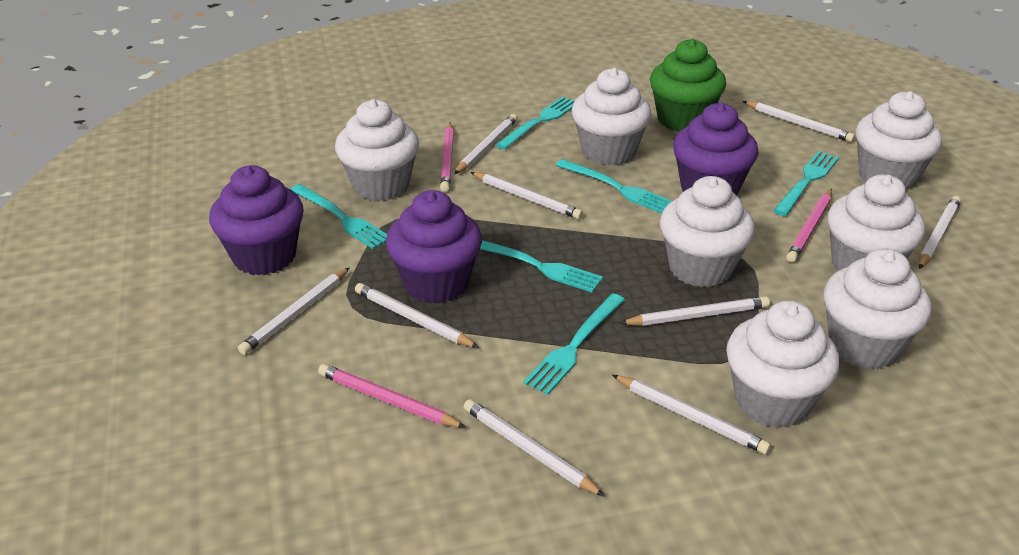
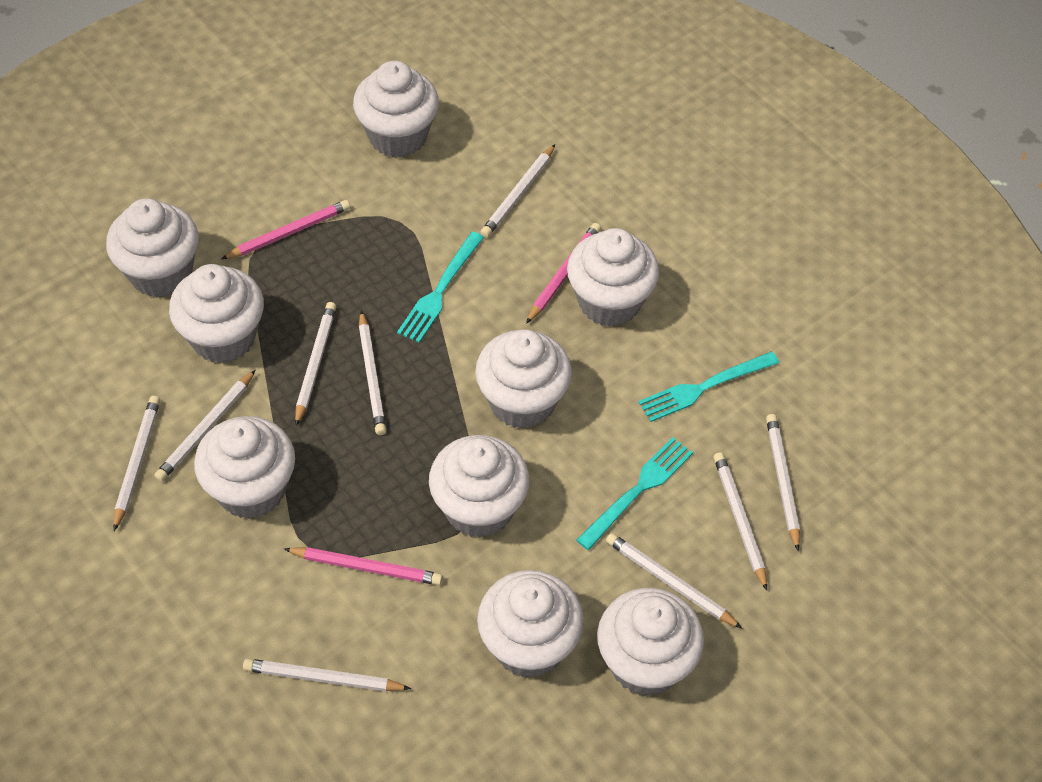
green cupcake: [650,39,726,132] = 1 -> none = 0
purple cupcake: [209,165,304,275] [386,190,482,303] [673,103,758,195] = 3 -> none = 0
turquoise fork: [291,184,387,249] [480,240,603,292] [496,96,574,150] [523,293,625,395] [556,159,672,214] [773,151,839,216] = 6 -> [397,231,484,343] [576,437,693,550] [638,352,779,422] = 3
white cupcake: [335,99,419,201] [572,68,652,166] [660,176,755,287] [726,301,840,428] [824,249,932,369] [827,174,925,271] [856,91,942,190] = 7 -> [106,198,199,297] [169,264,264,363] [194,416,295,519] [353,61,439,158] [429,435,529,538] [475,329,572,429] [477,570,584,678] [567,228,659,327] [597,588,704,696] = 9

